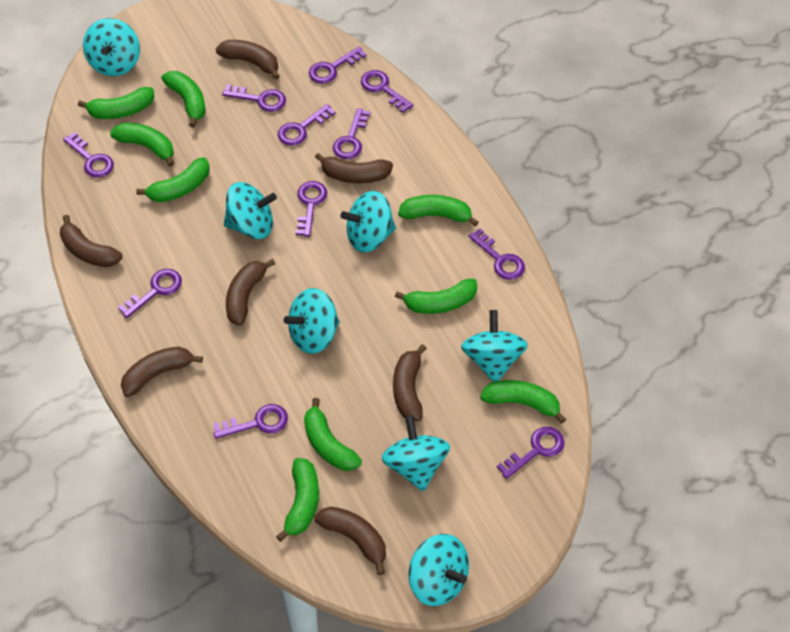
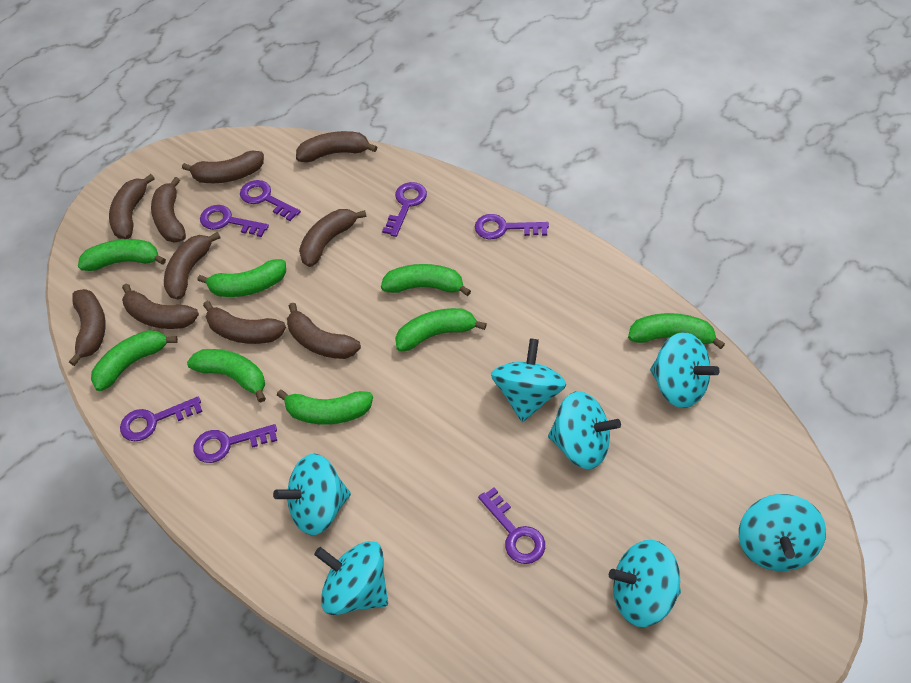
brown banana: [60,215,123,267] [121,347,203,397] [216,40,280,80] [226,259,275,326] [314,507,386,575] [315,153,393,183] [393,344,427,421] = 7 -> [69,289,106,366] [109,174,155,239] [122,283,199,329] [151,177,186,242] [164,232,221,300] [182,151,264,183] [203,301,286,344] [287,303,361,359] [296,131,377,162] [299,209,366,267] = 10
green banana: [78,87,154,119] [110,123,174,167] [136,157,210,202] [161,71,206,128] [276,458,319,542] [304,398,362,471] [395,279,477,314] [398,195,479,226] [480,380,566,424] = 9 -> [78,239,166,271] [91,330,178,391] [187,349,266,402] [197,259,286,297] [277,389,373,425] [381,264,471,296] [395,308,487,352] [628,313,725,349] = 8
purple key: [63,132,114,178] [118,269,182,318] [213,404,288,439] [222,84,286,112] [278,104,336,146] [295,181,327,237] [309,46,367,84] [333,108,371,159] [361,70,413,113] [469,229,525,280] [497,427,565,479] = 11 -> [120,396,203,441] [193,424,277,463] [200,205,269,237] [240,180,301,221] [382,182,427,237] [475,214,549,239] [478,488,545,564] = 7

